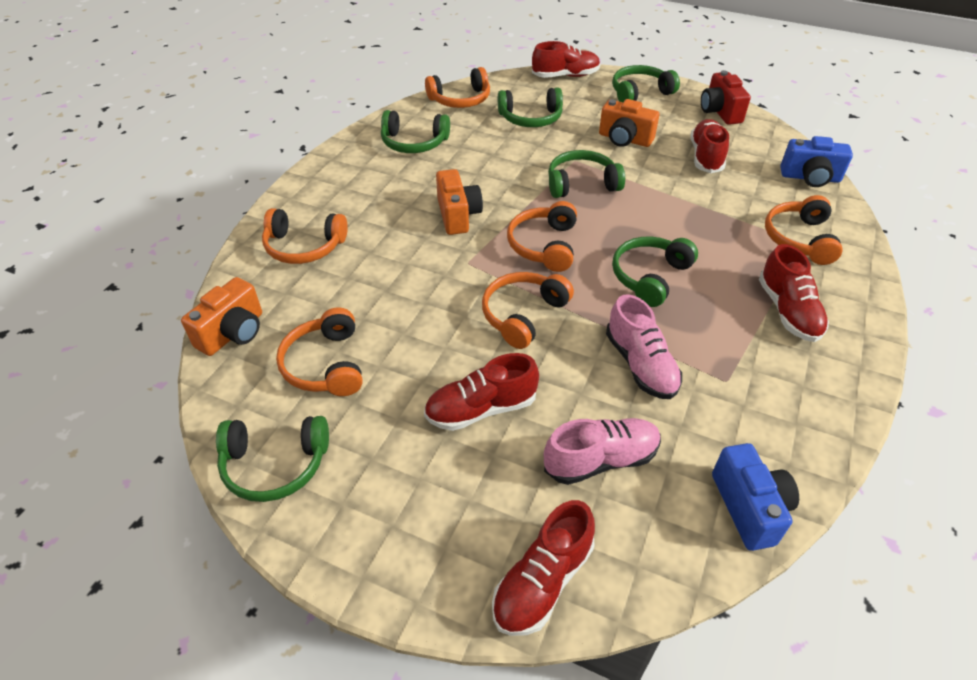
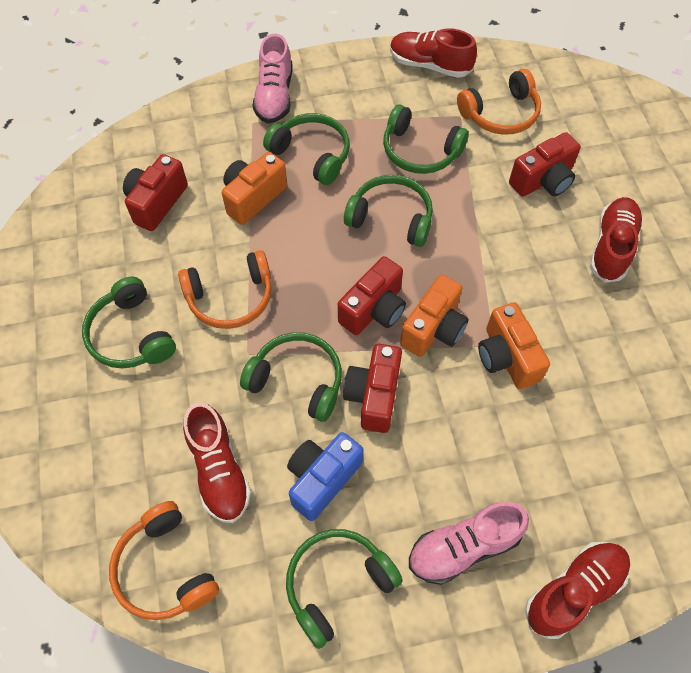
blue camera: [712,443,799,551] [780,136,853,187] = 2 -> [287,432,363,521] = 1
orange headphones: [262,208,348,264] [276,307,363,396] [425,67,490,108] [482,272,574,349] [507,201,577,272] [765,195,843,265] = 6 -> [109,501,219,620] [178,250,272,329] [457,69,541,135] = 3
red camera: [701,70,751,125] = 1 -> [123,154,188,231] [338,256,406,335] [343,344,402,433] [509,132,581,197] = 4
red shoe: [424,353,539,431] [492,500,595,636] [532,41,600,78] [690,119,729,173] [759,244,829,342] = 5 -> [183,402,251,523] [390,28,477,78] [525,542,630,639] [590,197,643,282] = 4

